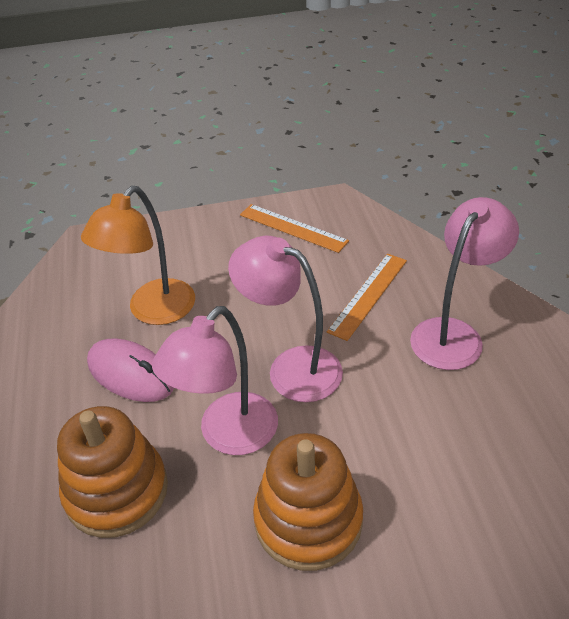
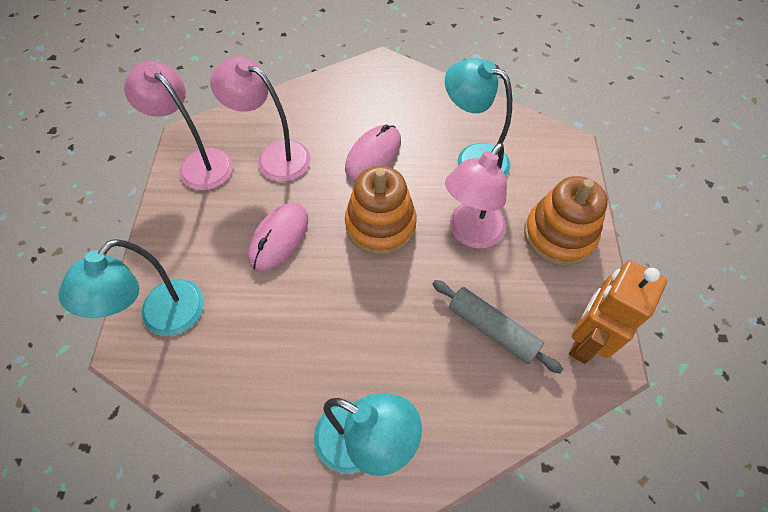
grey rolling pin: none = 0 -> [433,280,563,374] = 1
orange lamp: [81,186,195,325] = 1 -> none = 0
orange robot: none = 0 -> [569,260,667,364] = 1
orange ruler: [240,204,349,253] [327,254,407,341] = 2 -> none = 0
pink mouse: [87,338,174,402] = 1 -> [248,203,308,272] [345,125,401,181] = 2
turquoise lamp: none = 0 -> [58,239,204,336] [314,393,422,476] [445,58,512,177] = 3

